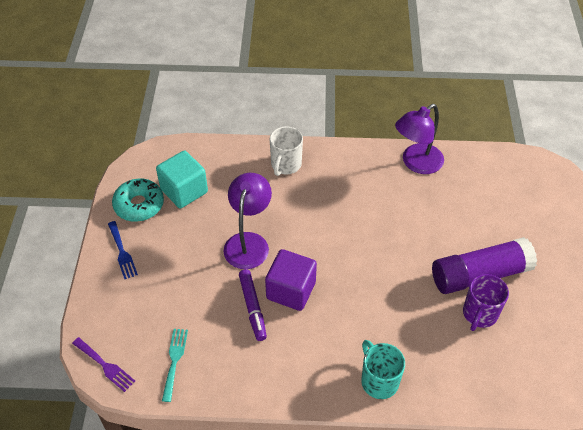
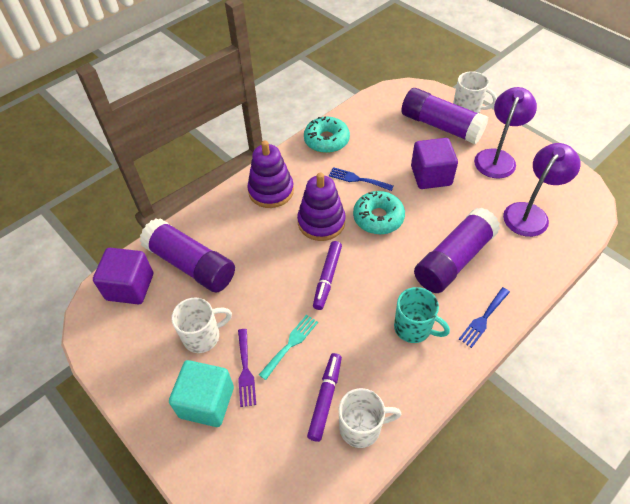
blue fork: [108,221,138,279] = 1 -> [329,167,394,191] [459,287,510,348] = 2
purple cube: [265,249,317,311] = 1 -> [93,248,153,304] [411,138,458,189] = 2
purple glue stick: [432,237,537,294] = 1 -> [140,218,235,293] [401,88,489,144] [414,207,500,293] = 3
purple marker: [239,269,267,341] = 1 -> [307,353,342,442] [313,241,342,310] = 2
purple mug: [463,274,509,331] = 1 -> none = 0
purple stacking toy: none = 0 -> [247,141,294,208] [297,173,346,241] = 2
turquoise donut: [112,179,164,222] = 1 -> [304,117,350,153] [353,191,405,234] = 2
white mug: [270,127,303,176] = 1 -> [171,297,232,353] [339,388,401,448] [453,71,497,113] = 3

